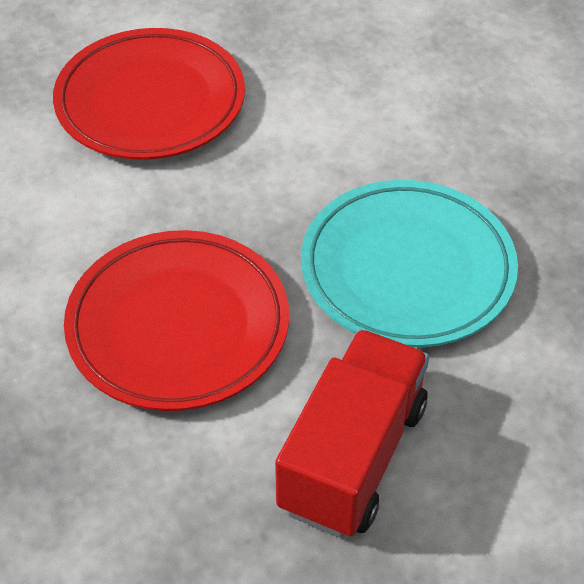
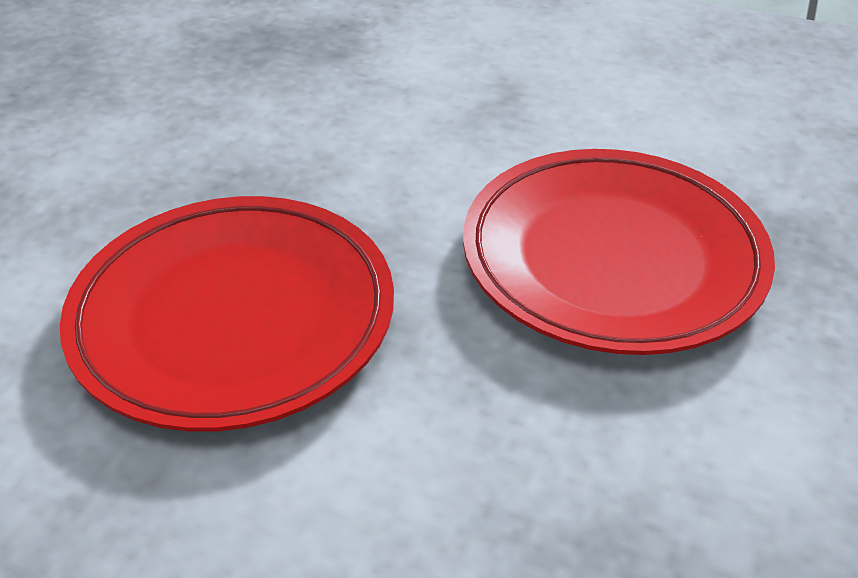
red truck: [275,329,429,538] = 1 -> none = 0
turquoise plate: [301,180,518,347] = 1 -> none = 0

